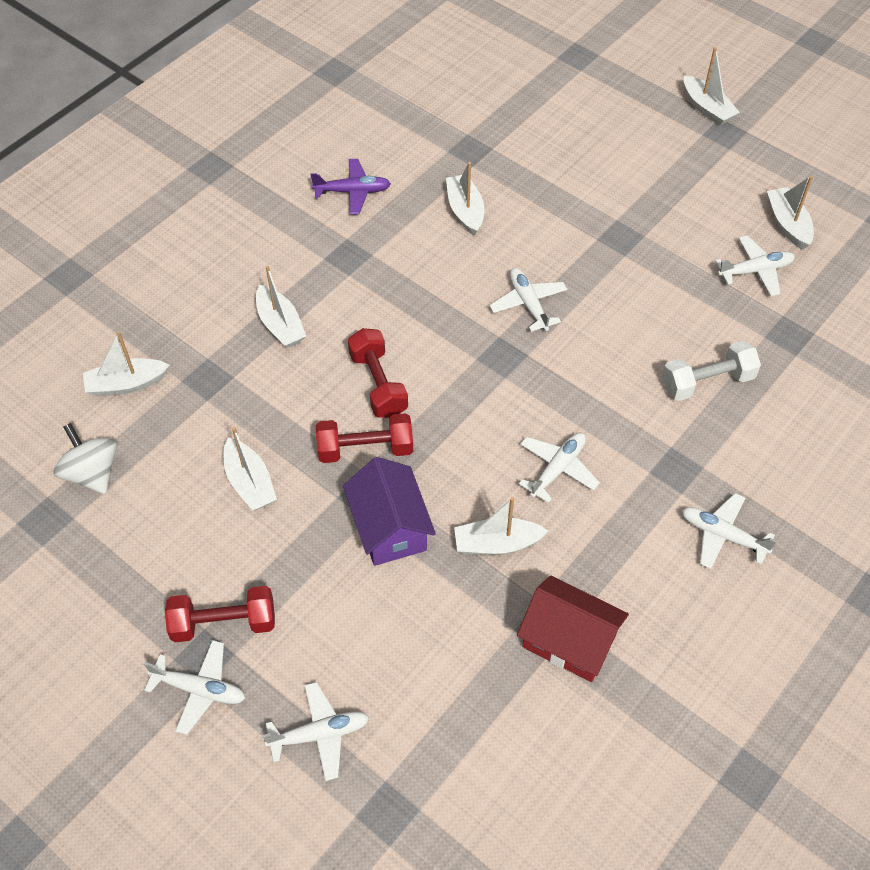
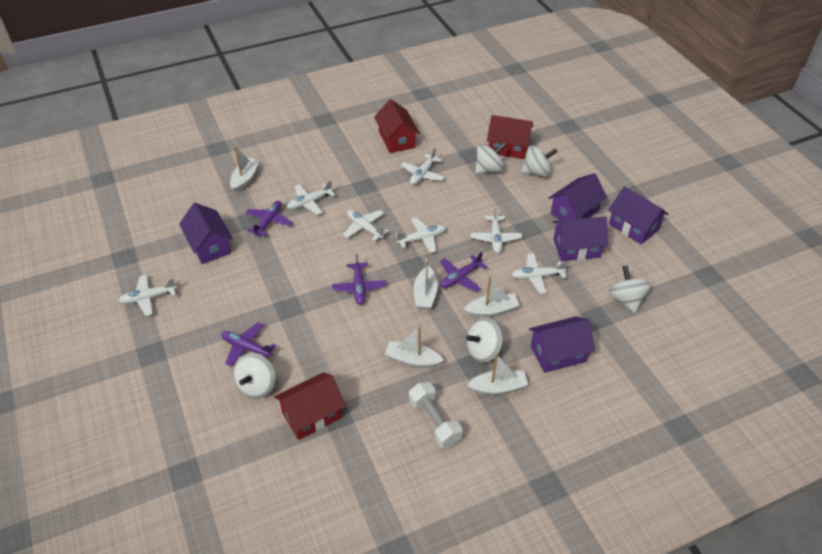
purple house: [343,457,436,566] = 1 -> [179,203,233,264] [529,317,596,373] [549,173,607,220] [553,217,609,261] [608,186,668,244] = 5
purple plane: [310,159,391,215] = 1 -> [222,322,276,367] [245,201,293,236] [332,254,386,305] [440,252,487,292] = 4
red dumbbell: [165,586,275,642] [316,413,413,463] [348,328,408,418] = 3 -> none = 0
red house: [517,576,629,682] = 1 -> [274,372,346,440] [374,99,420,153] [487,115,533,159] = 3
white boat: [83,331,170,397] [224,427,277,511] [256,266,306,348] [446,162,484,236] [454,497,548,555] [684,47,740,126] [767,176,814,250] = 7 -> [230,146,260,193] [385,326,444,368] [414,254,438,310] [463,276,520,318] [467,354,528,395] = 5
white plane: [144,640,246,735] [263,682,369,781] [489,268,567,332] [519,432,600,503] [682,493,777,569] [715,235,795,296] = 6 -> [119,274,177,316] [287,180,335,215] [343,210,389,241] [395,217,446,253] [401,148,445,185] [471,207,522,253] [512,253,568,294] = 7
white spinning top: [54,423,117,494] = 1 -> [233,353,275,398] [466,318,503,362] [475,142,506,174] [521,145,557,177] [608,265,651,313] = 5

